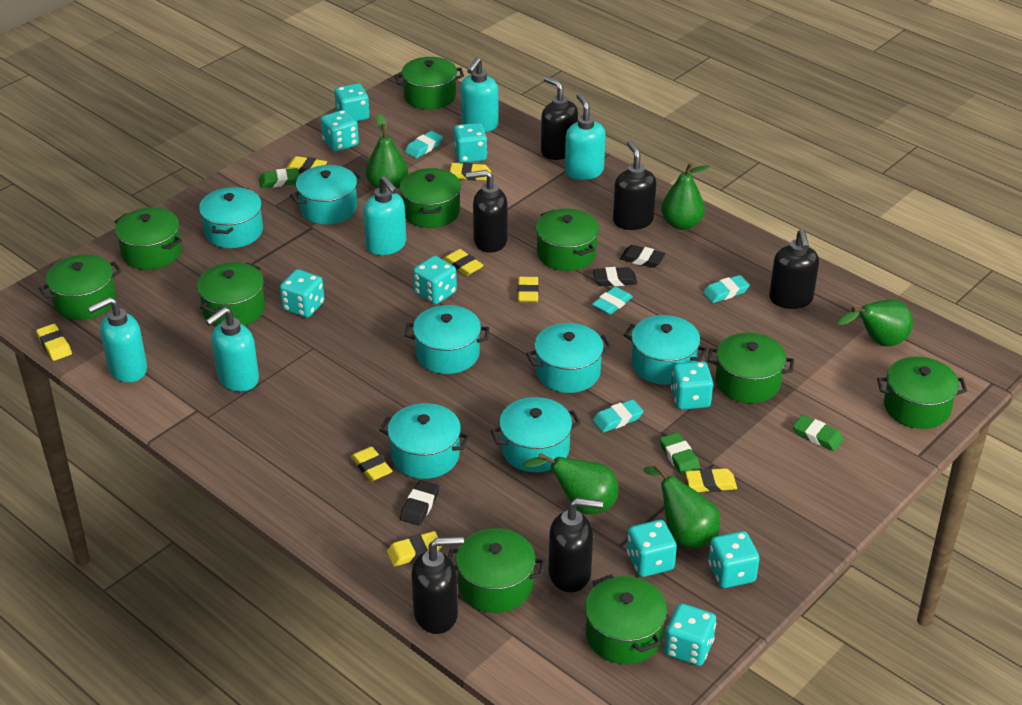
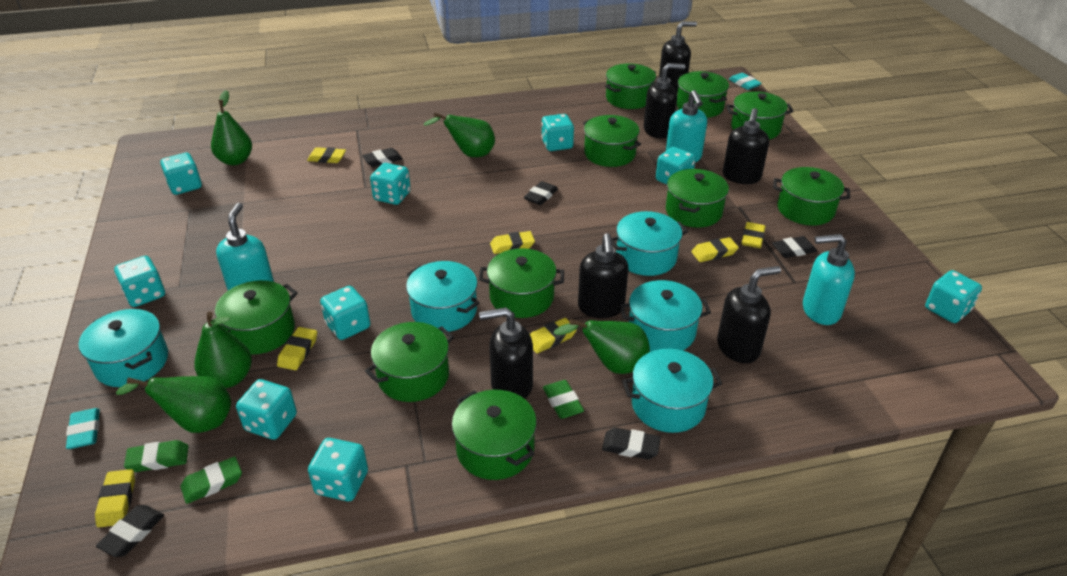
black eraser: [400,480,440,526] [593,267,637,286] [620,245,666,268] = 3 -> [96,505,164,557] [362,148,403,167] [524,181,558,205] [602,428,661,459] [772,236,817,258] = 5
turquoise eraser: [405,131,443,158] [592,286,633,315] [593,399,643,433] [703,275,750,303] = 4 -> [66,408,100,449] [729,73,762,90] = 2
turquoise pot: [199,187,263,248] [290,165,363,224] [379,403,470,479] [405,305,489,374] [491,397,581,472] [526,323,611,393] [624,315,708,385] = 7 -> [79,309,168,387] [406,261,480,332] [611,211,688,276] [620,280,711,352] [622,349,722,433] = 5
turquoise soap dispenser: [88,297,147,383] [205,307,259,392] [363,176,406,255] [460,58,499,132] [565,93,606,180] = 5 -> [216,203,274,290] [666,90,707,162] [803,234,855,325] = 3
yellow eraser: [36,324,72,361] [286,156,327,174] [351,447,392,481] [387,531,442,567] [443,249,484,276] [450,163,491,181] [518,277,539,302] [685,468,737,492] = 8 -> [95,469,135,527] [277,327,317,370] [307,147,346,163] [490,231,535,254] [530,318,577,353] [691,237,739,262] [741,222,766,248] = 7

